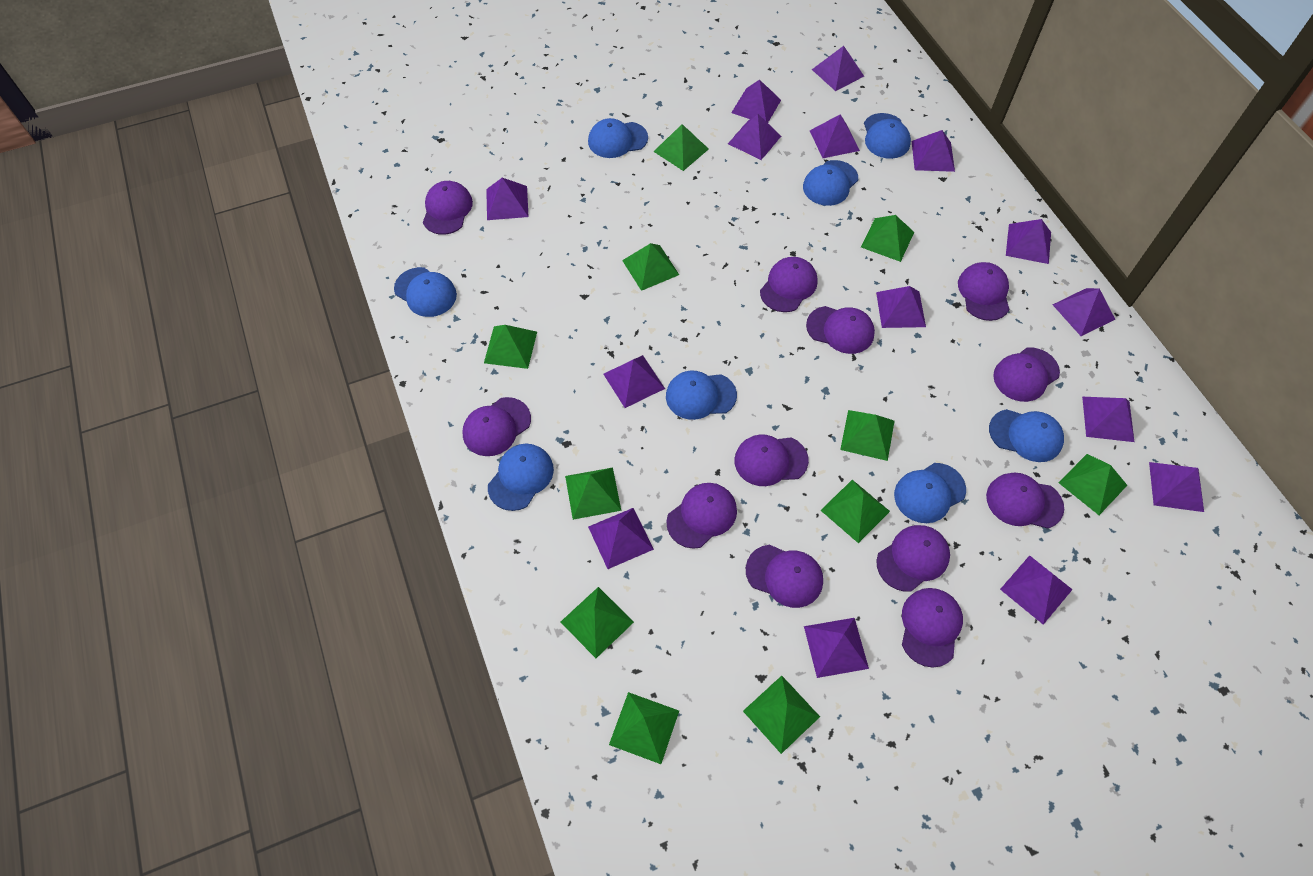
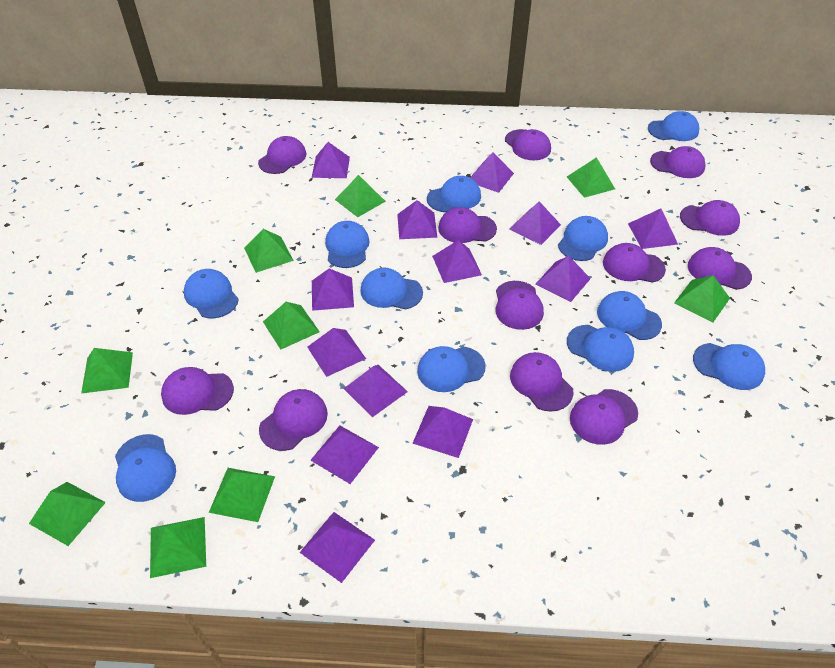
blue cap: [394,267,457,317] [488,444,554,511] [588,118,648,158] [666,370,737,420] [803,160,858,206] [864,113,911,159] [894,463,966,523] [989,409,1064,462] = 8 -> [115,434,176,502] [184,269,239,319] [325,221,370,268] [360,268,423,310] [417,346,486,392] [427,176,481,212] [558,216,608,261] [567,325,634,372] [597,291,662,340] [648,111,699,141] [693,343,765,390] = 11
green pyramid: [484,325,537,369] [561,587,634,658] [565,467,621,520] [609,692,679,764] [622,243,679,291] [653,124,709,171] [743,676,820,754] [820,480,890,543] [840,410,894,461] [861,215,914,262] [1059,454,1127,515] = 11 -> [29,482,106,546] [81,348,133,394] [150,517,206,578] [209,468,275,522] [244,229,294,273] [263,302,320,349] [335,175,386,217] [567,157,615,198] [674,275,730,322] = 9
purple pyramid: [486,178,529,220] [588,508,654,569] [603,355,665,408] [728,114,781,160] [731,80,781,123] [804,618,869,678] [810,114,860,158] [812,46,864,91] [876,286,926,328] [911,130,955,172] [1000,555,1073,625] [1006,219,1051,264] [1052,288,1115,336] [1082,397,1134,442] [1149,462,1204,512] = 15 -> [299,512,375,583] [307,328,366,377] [310,425,379,484] [312,142,350,178] [312,268,354,311] [344,365,408,417] [397,200,437,239] [412,406,473,458] [432,240,482,283] [470,152,514,193] [510,201,561,245] [536,256,591,302] [628,208,678,249] = 13

